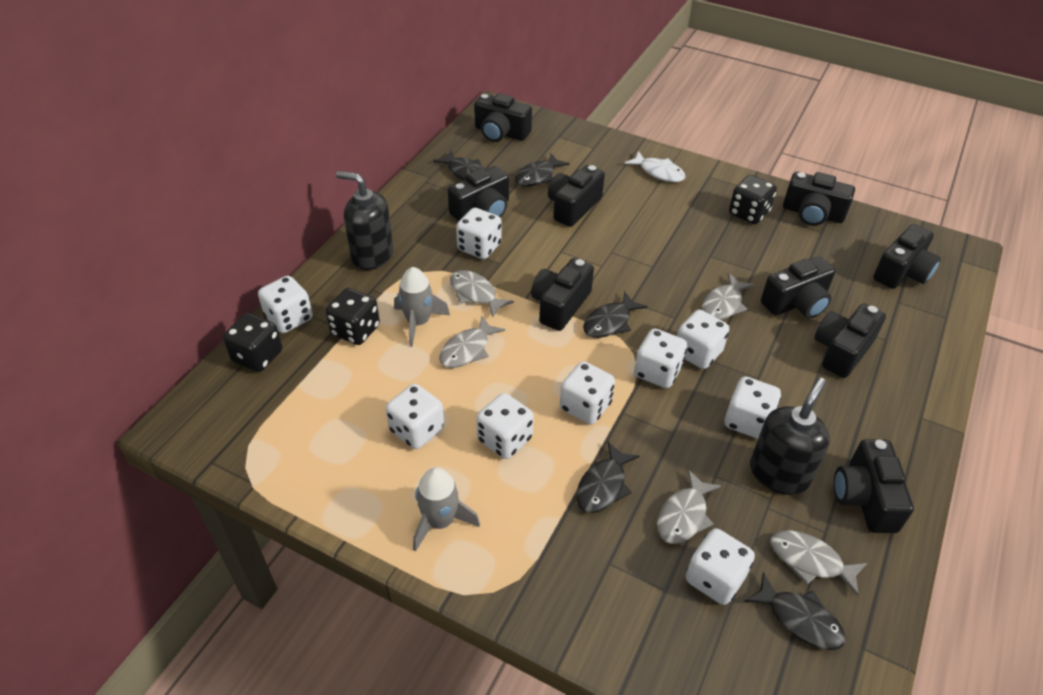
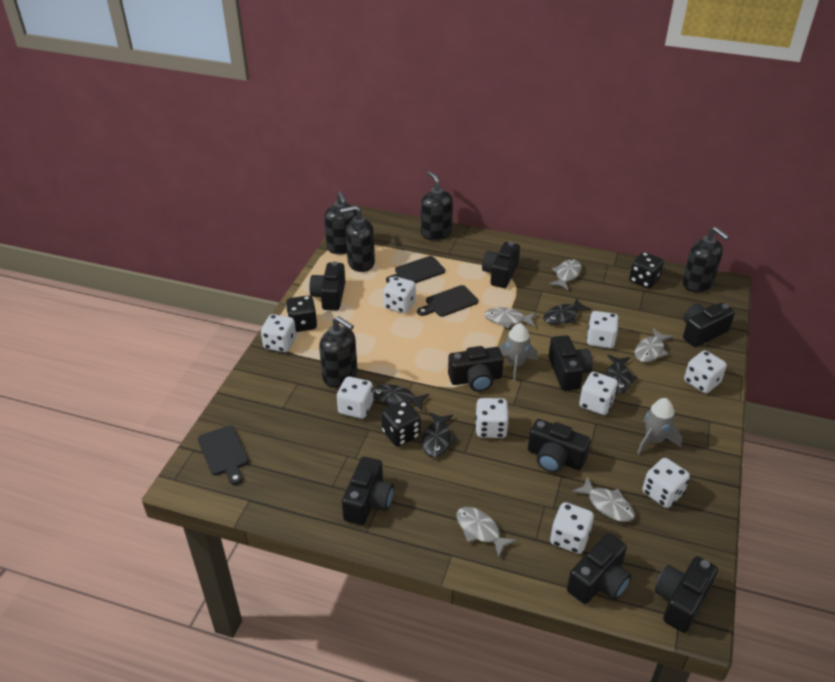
black cutting board: none = 0 -> [198,425,249,485] [386,256,445,283] [417,285,478,317] = 3
black fish: [433,150,485,180] [515,153,570,187] [576,441,640,513] [583,292,648,338] [744,572,846,650] = 5 -> [373,384,429,411] [422,412,457,458] [544,298,591,325] [605,354,637,394] = 4
black soap dispenser: [336,171,393,270] [750,378,830,495] = 2 -> [319,316,357,388] [324,192,356,254] [340,205,375,272] [421,171,453,240] [682,227,729,292] = 5
white fish: [625,151,686,182] = 1 -> none = 0

